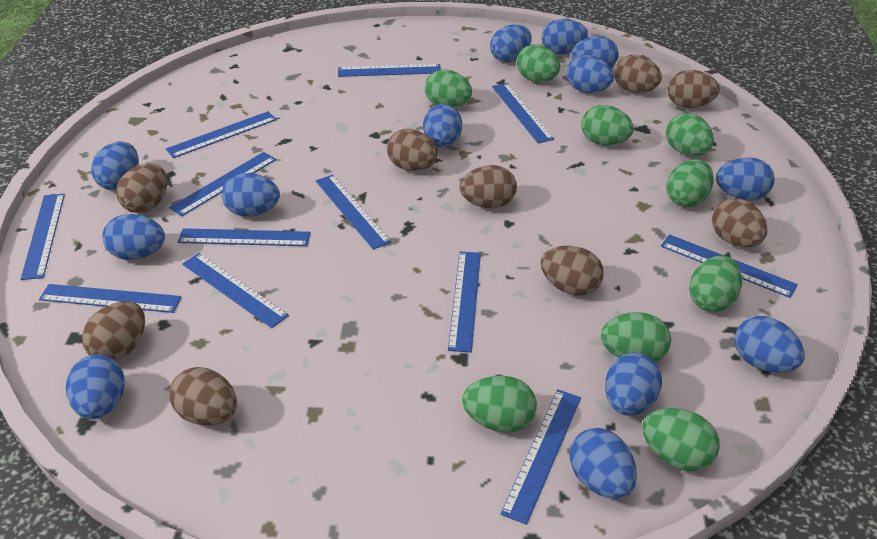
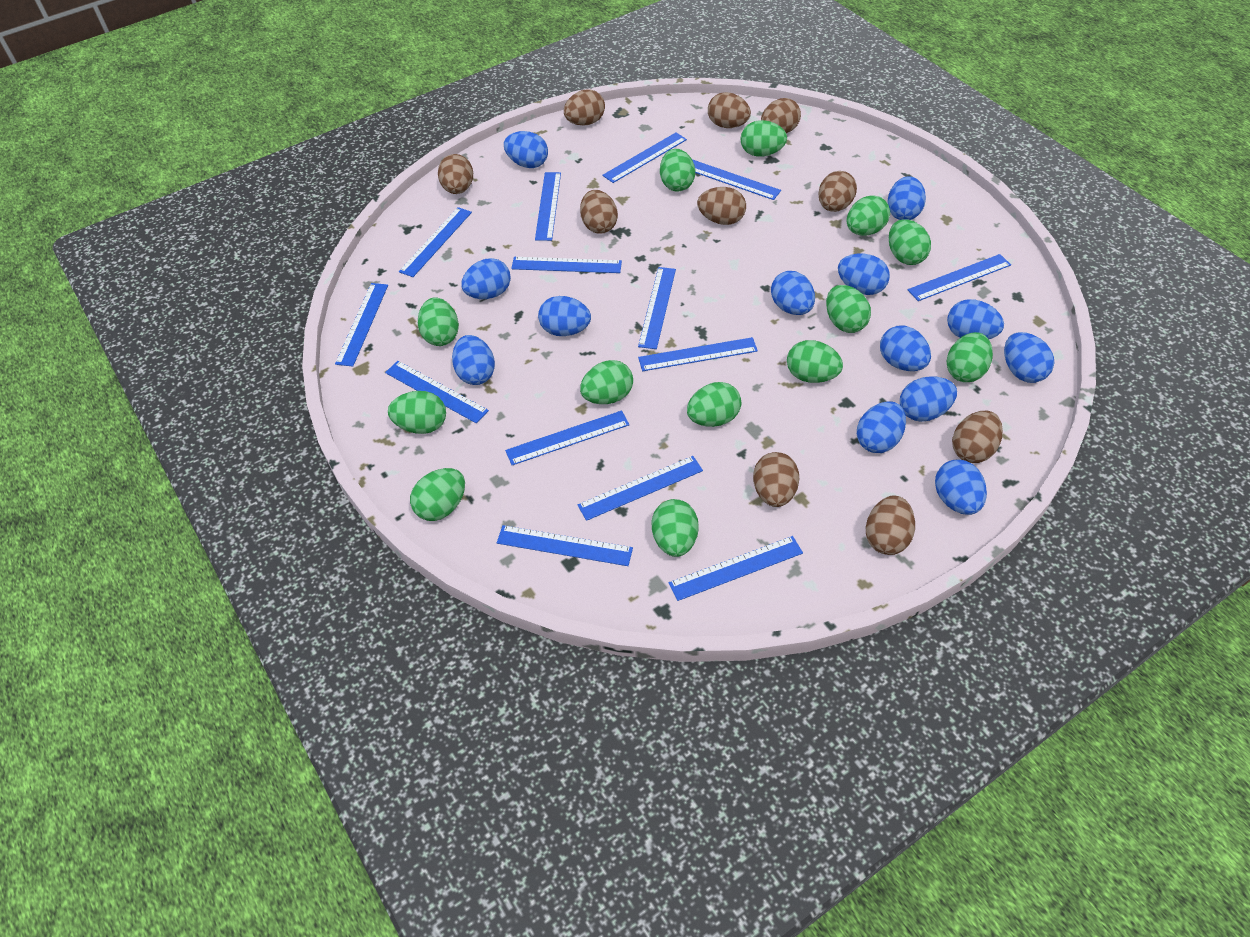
blue ruler: [21,194,65,280] [39,284,181,313] [166,111,277,158] [169,152,276,216] [178,228,311,246] [182,253,289,328] [316,174,391,250] [338,64,441,77] [448,252,481,353] [492,83,554,143] [500,389,581,525] [661,234,798,298] = 12 -> [335,283,388,367] [385,361,489,423] [399,207,472,277] [497,525,633,566] [505,410,629,465] [511,257,622,273] [535,172,561,241] [577,456,703,521] [602,133,687,183] [638,267,676,349] [638,337,758,371] [669,536,803,601] [692,159,781,200] [908,254,1011,301] = 14
brown egg: [82,301,145,361] [116,163,167,213] [169,367,237,425] [387,129,437,171] [460,165,517,208] [540,246,604,296] [614,55,662,93] [667,70,720,108] [712,198,767,247] = 9 -> [438,154,473,194] [564,90,605,126] [580,190,618,234] [697,187,746,225] [708,92,751,128] [753,452,799,507] [761,98,801,133] [818,171,857,212] [866,496,915,555] [952,411,1003,463] = 10
green egg: [425,70,472,107] [462,376,537,433] [516,44,560,82] [581,105,634,145] [601,312,671,362] [642,408,720,471] [666,113,714,156] [666,159,714,208] [689,256,742,312] = 9 -> [388,391,446,434] [410,468,465,521] [418,297,459,346] [580,360,633,404] [652,499,699,557] [660,149,695,191] [687,382,741,427] [741,120,787,157] [787,340,843,383] [826,285,871,333] [847,195,890,236] [889,219,931,265] [946,332,993,382] = 13

